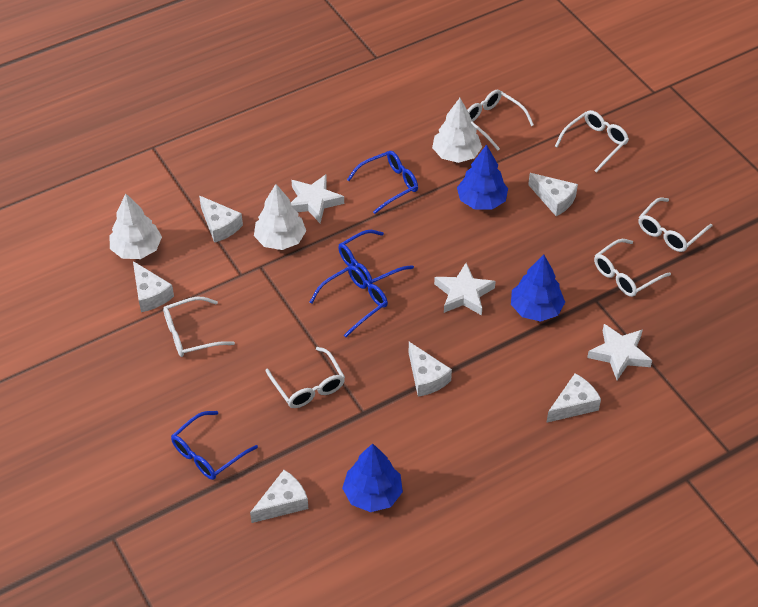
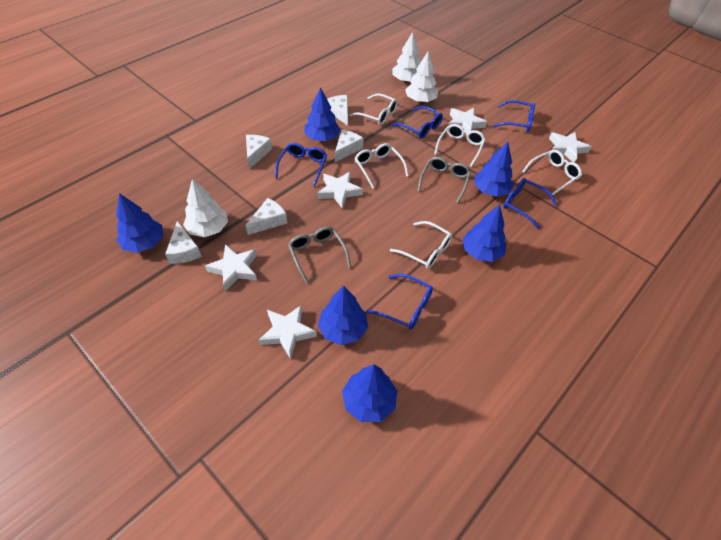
blue glasses: [171,411,258,480] [310,266,388,337] [338,230,414,287] [347,151,418,214] = 4 -> [275,143,327,187] [367,274,433,330] [392,106,443,139] [493,100,535,132] [503,178,557,229] = 5
blue tree: [342,443,403,512] [457,145,508,210] [511,254,565,322] = 3 -> [116,193,163,253] [304,87,341,141] [318,286,368,345] [342,364,397,422] [463,204,507,262] [474,141,514,197] = 6
grey glasses: none = 0 -> [288,227,351,283] [418,157,471,203] = 2
white cheese: [133,261,174,312] [199,196,243,243] [250,470,308,523] [409,342,452,397] [528,173,578,216] [546,373,601,423] = 6 -> [165,221,202,264] [245,198,287,235] [246,135,272,169] [327,95,348,126] [335,129,364,162] = 5
white glasses: [163,297,235,357] [266,347,345,408] [467,90,534,150] [555,110,629,173] [594,239,671,297] [639,197,712,252] = 6 -> [349,93,398,125] [354,143,408,189] [390,221,452,269] [434,124,486,167] [522,150,582,195] = 5
white star: [291,174,344,223] [434,263,496,315] [587,324,652,380] = 3 -> [205,244,257,291] [258,305,317,359] [317,172,363,209] [448,108,487,134] [549,132,591,163] = 5

